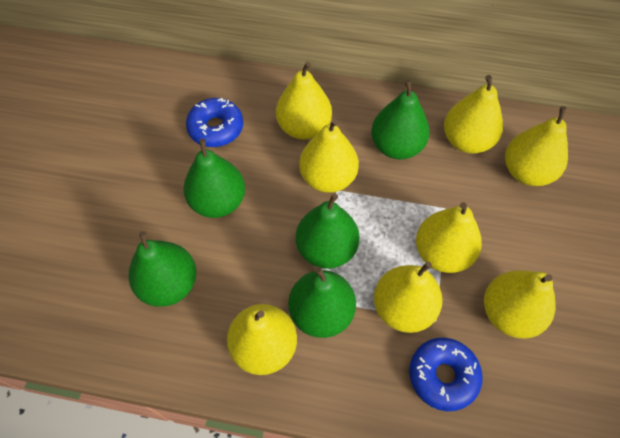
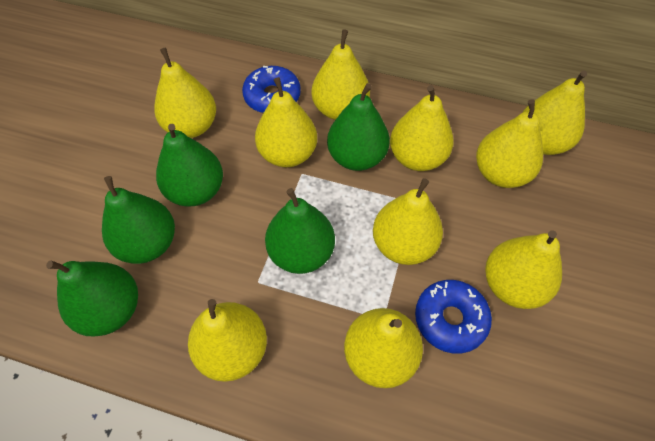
yellow pear: [227,304,297,375] [276,62,332,139] [299,119,359,193] [374,262,443,333] [416,202,482,273] [444,75,503,154] [484,271,556,339] [505,106,568,186] = 8 -> [154,48,216,138] [188,299,267,382] [255,77,317,167] [312,29,370,120] [344,308,423,388] [373,178,443,265] [390,85,453,171] [476,99,543,188] [485,231,562,309] [522,71,587,155] = 10

